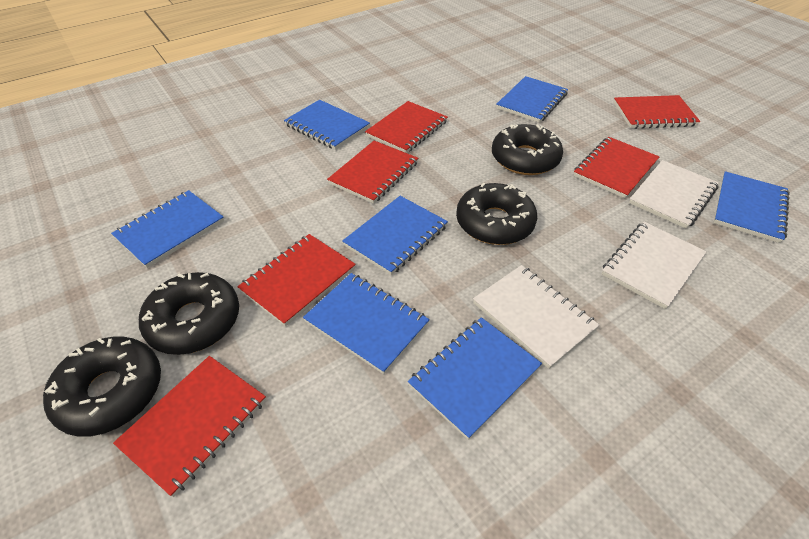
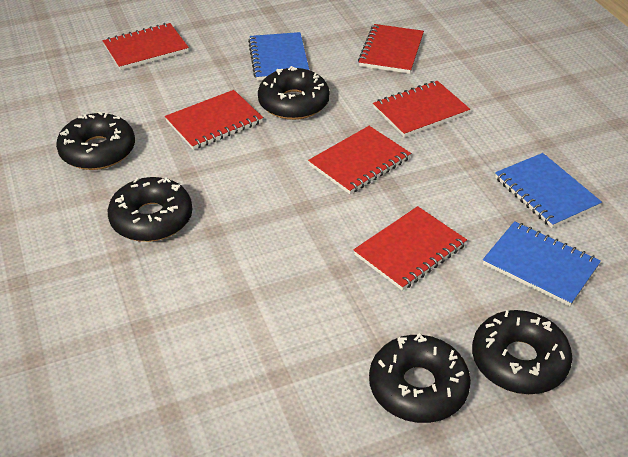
black donut: [43,336,161,437] [139,272,239,355] [456,183,537,245] [492,124,563,175] = 4 -> [56,111,135,170] [108,177,192,242] [258,66,330,120] [369,333,471,423] [472,310,572,394] = 5
blue notebook: [111,190,224,268] [284,100,370,150] [303,273,430,374] [342,196,448,275] [408,317,542,440] [496,76,568,123] [713,171,790,243] = 7 -> [248,32,309,81] [483,221,601,306] [495,153,602,228] = 3
white notebook: [473,265,599,369] [602,222,707,309] [629,160,719,229] = 3 -> none = 0

